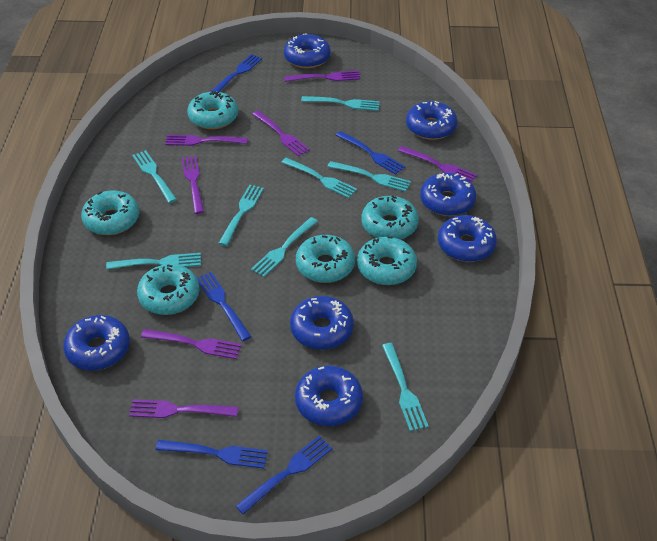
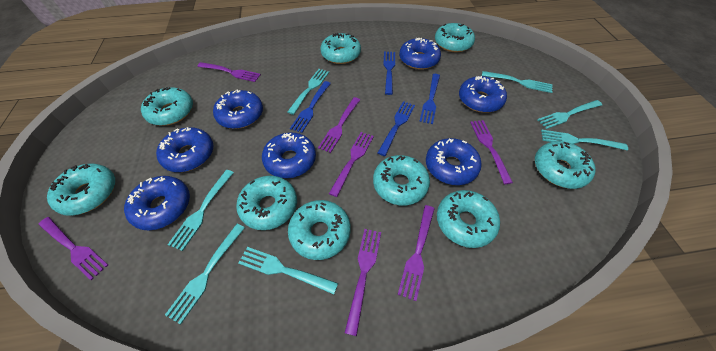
blue fork: [156,440,268,469] [197,272,252,341] [210,54,262,92] [236,436,332,515] [336,131,405,175] = 5 -> [290,81,331,133] [378,101,415,156] [383,52,395,95] [419,74,440,124] = 4
turquoise donut: [81,190,139,235] [137,264,199,315] [187,91,238,129] [296,235,355,283] [357,236,417,285] [361,196,419,240] = 6 -> [47,164,115,216] [141,87,193,126] [236,176,297,230] [288,200,351,260] [320,33,361,64] [373,155,430,205] [435,23,475,52] [437,190,500,248] [535,141,596,189] = 9
turquoise fork: [106,253,201,270] [132,150,177,203] [219,185,264,246] [251,217,318,277] [281,158,357,198] [301,96,380,111] [327,161,411,192] [382,343,429,431] = 8 -> [165,224,245,324] [167,170,234,251] [238,247,338,294] [287,69,329,115] [482,71,552,93] [538,100,602,129] [541,130,628,150] = 7

